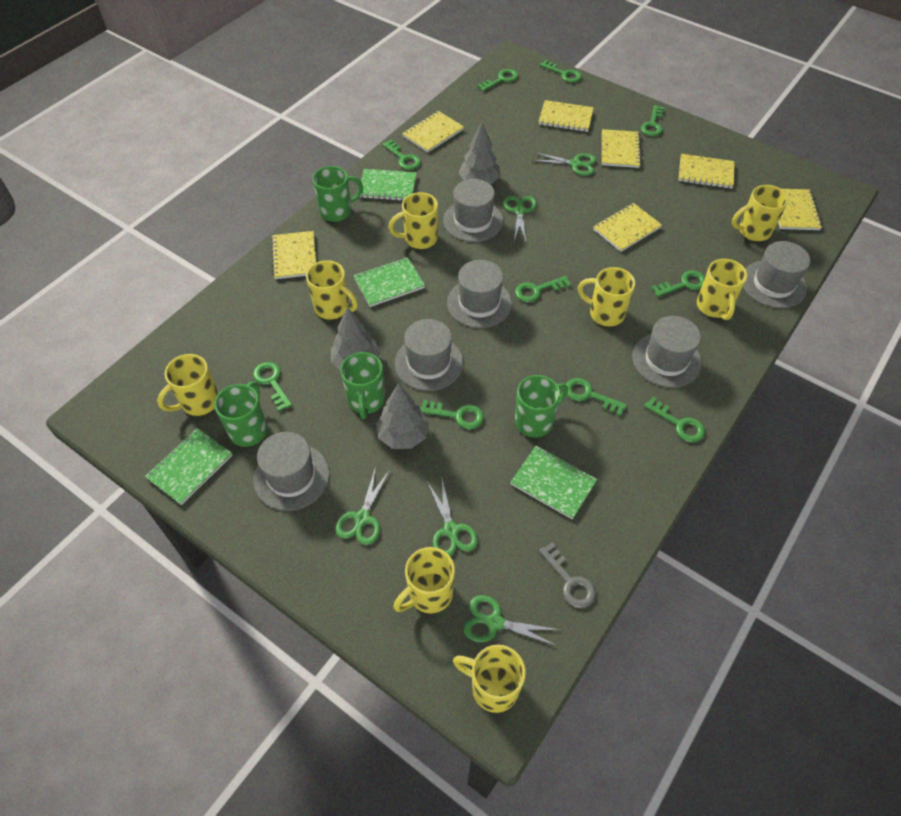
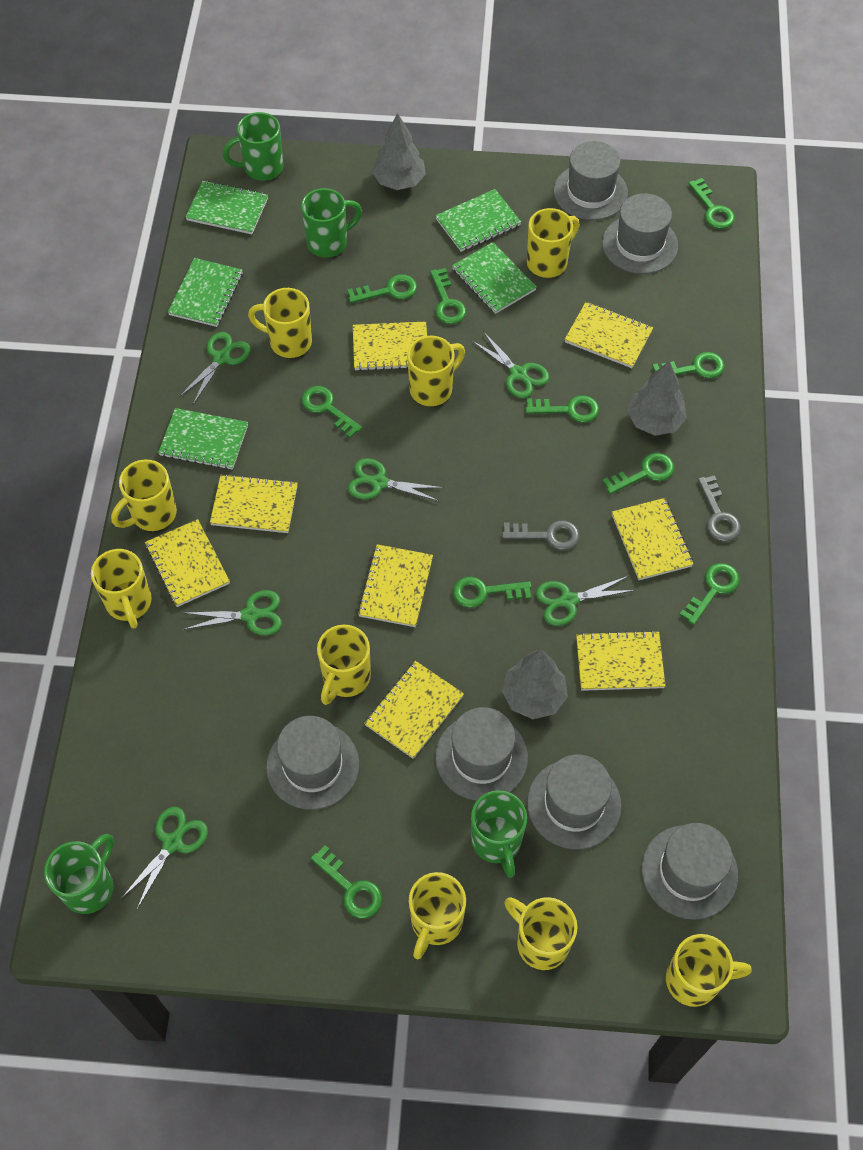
green notebook: [145,428,232,505] [354,257,425,307] [360,169,417,201] [510,446,598,519] = 4 -> [158,408,248,470] [168,258,243,327] [185,181,268,234] [435,189,521,252] [452,242,537,314] = 5
green scissors: [335,466,390,545] [427,479,478,557] [463,595,560,646] [503,195,537,242] [532,152,596,176] = 5 -> [121,807,208,909] [179,332,251,404] [183,590,282,636] [348,458,444,501] [471,331,549,398] [536,576,635,626] = 6
grey key: [539,542,596,608] = 1 -> [502,520,580,550] [698,475,741,542] = 2
yellow mug: [157,354,219,416] [306,260,358,319] [388,192,438,249] [394,547,455,614] [453,645,526,713] [578,267,635,326] [697,259,747,320] [732,185,788,241] = 8 -> [91,549,152,629] [111,459,177,531] [248,288,312,358] [317,625,371,705] [407,336,465,406] [409,872,466,959] [504,897,577,970] [527,208,580,278] [666,934,752,1007] = 9
yellow notebook: [271,231,316,279] [402,111,464,152] [539,100,594,132] [593,203,662,252] [602,129,641,168] [678,154,735,189] [778,189,822,230] = 7 -> [145,519,230,607] [210,474,298,533] [353,321,427,371] [357,544,433,627] [364,661,464,759] [565,302,653,368] [576,630,665,691] [612,498,693,580] = 8

